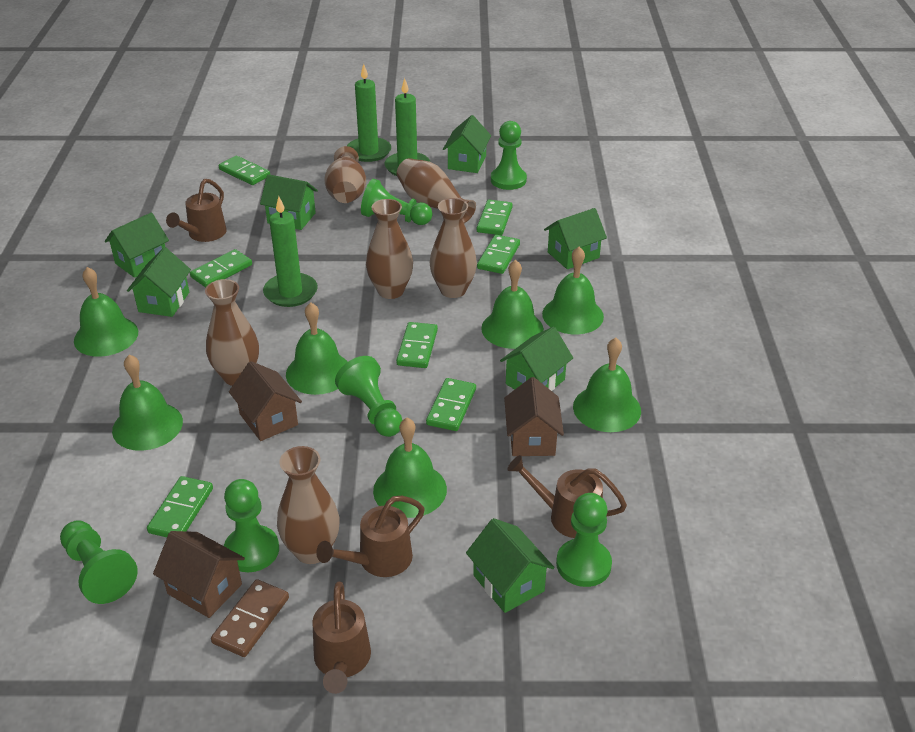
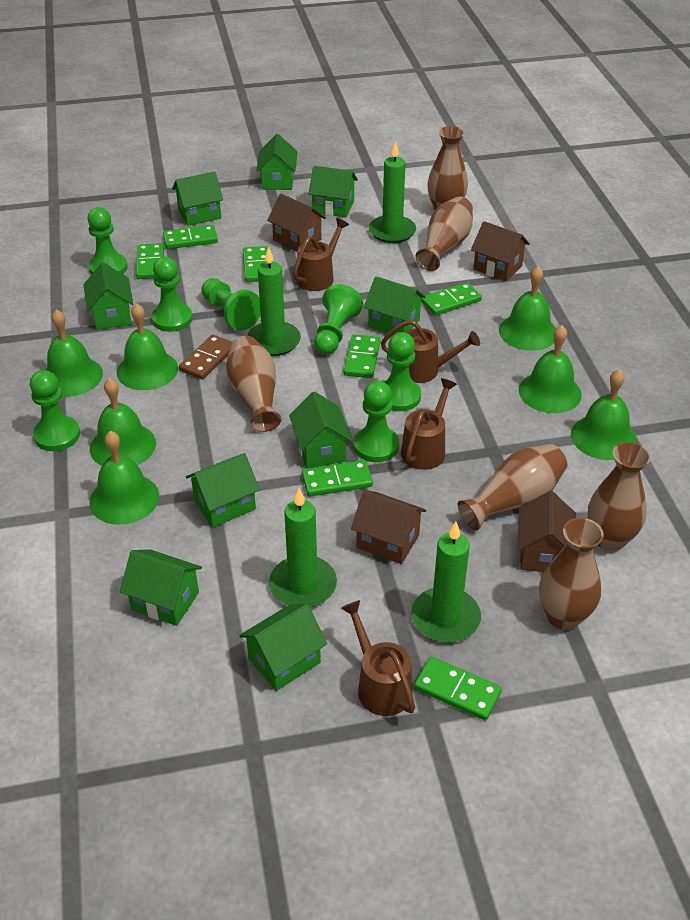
brown house: [153,531,245,618] [229,361,302,441] [504,377,564,456] = 3 -> [267,194,326,252] [351,490,426,564] [471,221,530,282] [518,491,576,572] = 4
green candle: [263,196,318,307] [347,64,391,162] [384,78,430,176] = 3 -> [247,246,301,356] [269,488,337,608] [369,141,416,243] [411,522,481,643] = 4
green house: [105,213,169,278] [127,247,191,317] [260,174,318,230] [443,115,491,173] [466,518,555,613] [500,327,573,391] [544,208,607,269] = 7 -> [83,262,133,330] [120,549,202,626] [172,172,223,226] [186,453,260,527] [239,604,327,691] [256,134,298,190] [289,392,352,468] [308,166,358,217] [364,276,426,335] = 9
green pawn: [60,520,138,604] [224,479,279,572] [335,356,402,437] [361,179,433,225] [491,121,527,190] [556,493,612,587] = 6 -> [30,370,80,451] [87,207,127,275] [151,257,193,332] [201,278,261,330] [314,284,363,355] [354,381,399,462] [384,332,421,411] = 7

